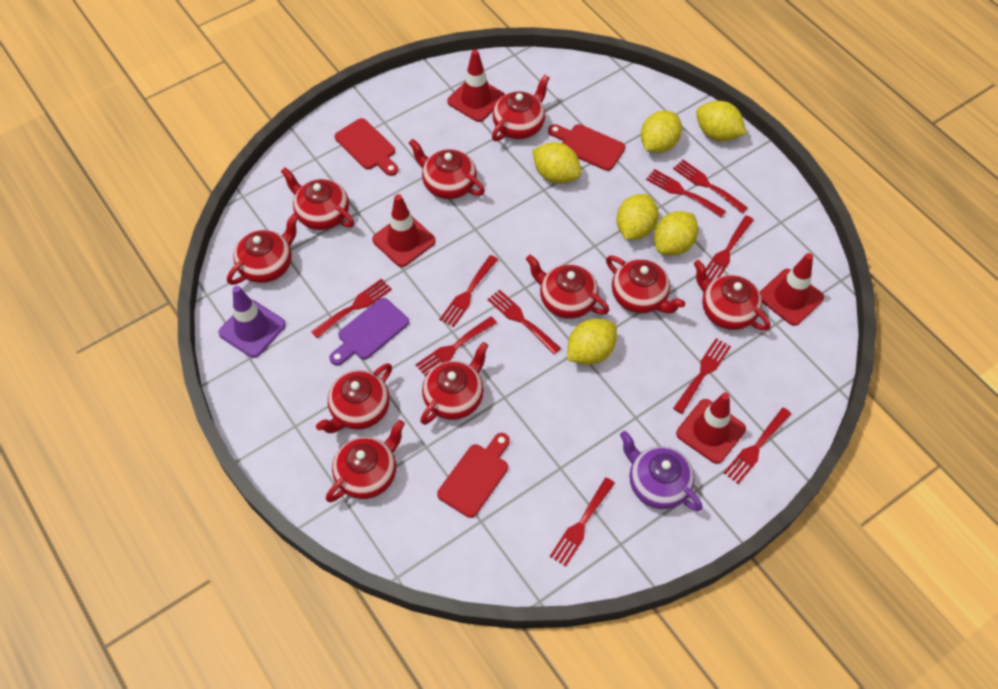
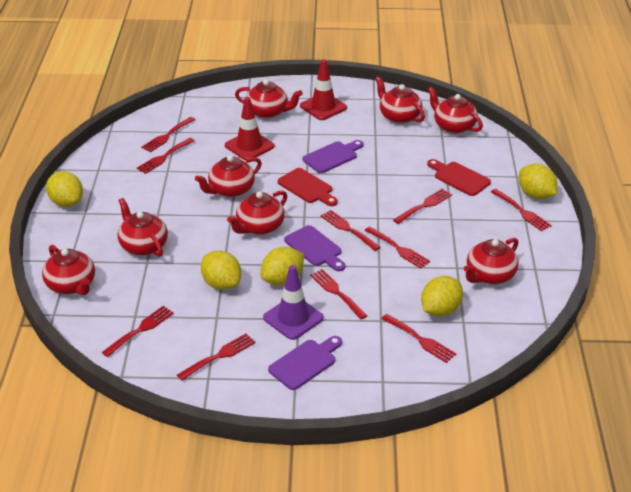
purple cutting board: [329,298,409,365] = 1 -> [268,336,342,390] [284,225,346,271] [303,140,364,173] = 3
purple teapot: [620,431,703,511] = 1 -> none = 0
red cutting board: [335,118,398,176] [437,433,510,518] [548,124,625,171] = 3 -> [277,168,338,206] [427,159,491,196] = 2
red teapot: [227,213,299,285] [281,167,354,230] [316,363,392,433] [326,420,405,502] [409,139,485,199] [420,342,488,425] [492,75,550,141] [526,255,609,319] [606,256,685,313] [693,260,771,331] = 10 -> [42,245,95,295] [118,198,168,257] [195,155,262,197] [227,191,287,235] [235,79,303,119] [375,76,425,124] [427,87,483,134] [464,238,519,284] = 8
red traffic cone: [372,194,436,267] [447,49,505,122] [676,392,746,464] [760,253,824,326] = 4 -> [225,97,274,161] [300,59,347,120] = 2
yellow lemon: [532,142,581,184] [567,318,617,365] [617,194,659,240] [641,110,682,153] [654,211,698,256] [696,101,747,141] = 6 -> [46,171,83,207] [201,250,241,290] [261,247,304,286] [421,276,463,317] [519,164,557,199] = 5

